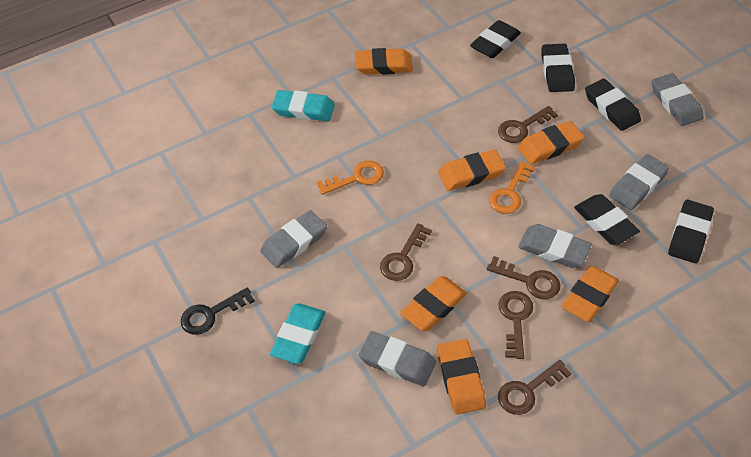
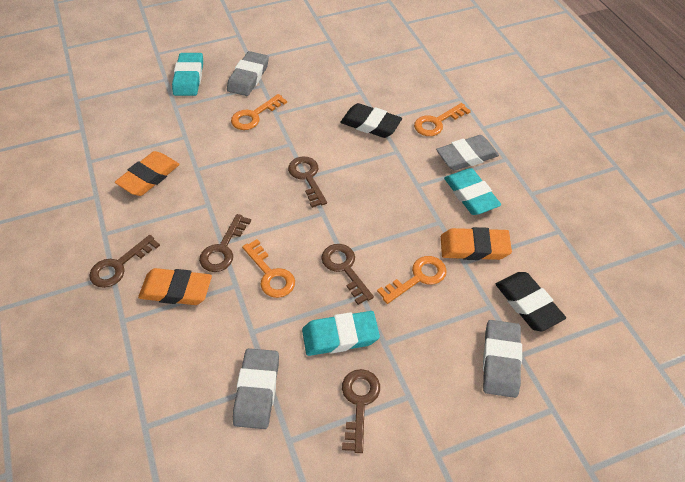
black eraser: [470,20,521,58] [542,44,575,92] [574,194,640,245] [585,79,641,131] [668,200,714,263] = 5 -> [340,103,402,138] [496,272,566,331] = 2
black key: [181,287,255,335] = 1 -> none = 0
grey eraser: [260,210,327,268] [359,331,436,386] [518,224,592,268] [609,154,669,210] [652,73,703,126] = 5 -> [227,51,269,96] [233,348,279,429] [436,135,499,171] [483,320,522,398] = 4
orange eraser: [355,48,413,75] [400,276,467,331] [437,339,486,415] [438,149,506,191] [518,121,584,165] [561,266,619,322] = 6 -> [115,151,180,196] [138,268,212,305] [441,227,512,260] = 3
orange key: [316,160,384,195] [489,161,535,214] = 2 -> [231,94,287,130] [242,239,295,298] [377,256,447,304] [414,103,471,136] = 4
turquoise eraser: [270,303,326,364] [272,90,335,121] = 2 -> [172,53,203,96] [302,311,380,356] [444,168,501,215] = 3

